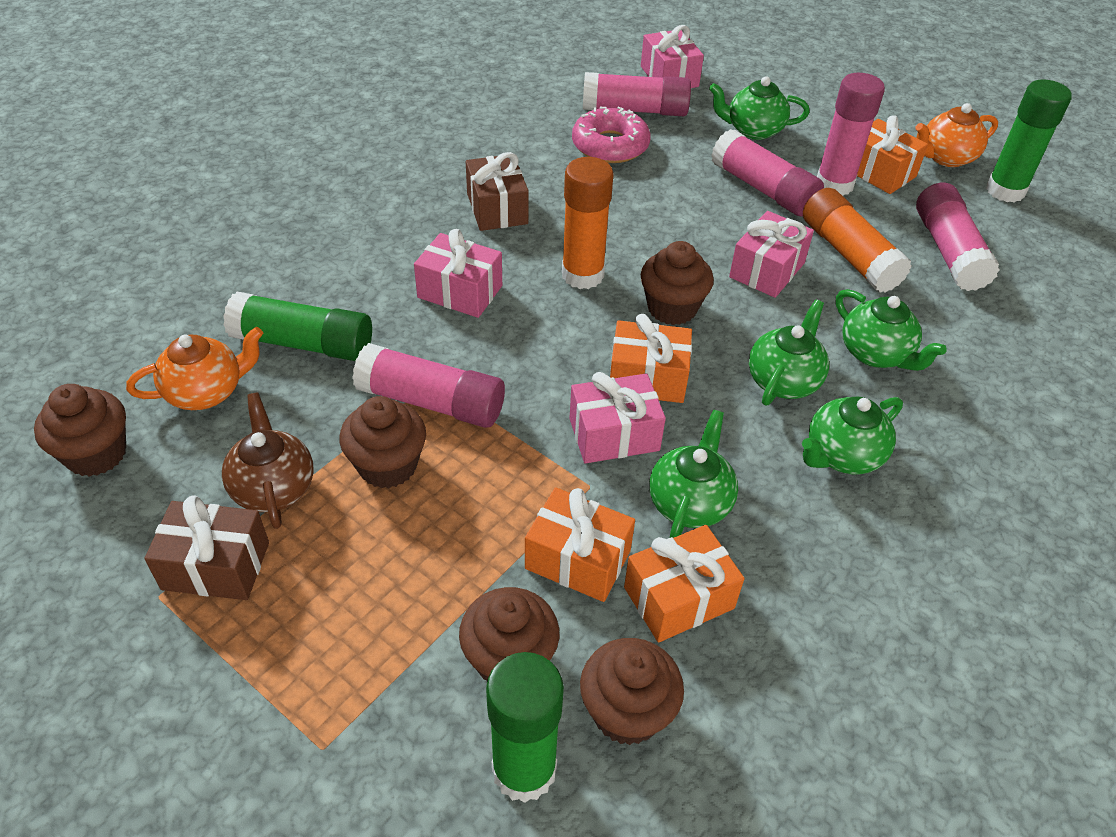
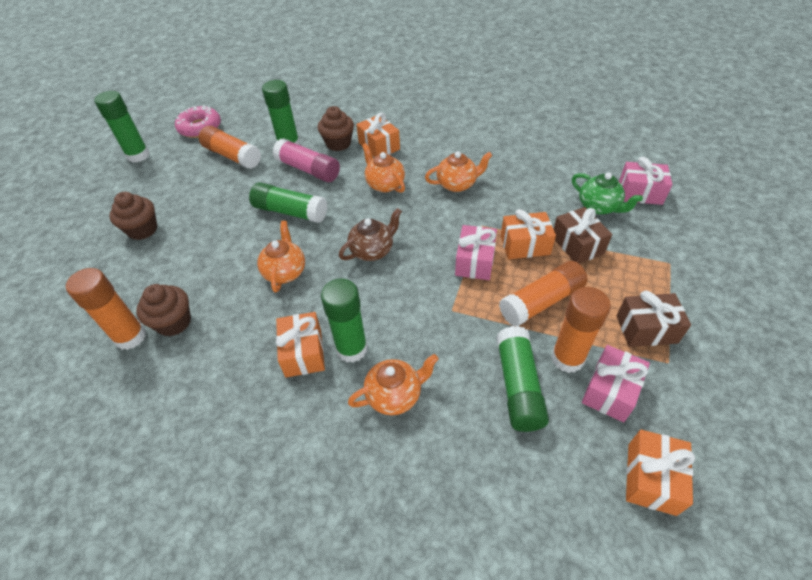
brown cupcake: [34,384,126,477] [340,396,426,488] [459,587,559,680] [580,638,684,745] [641,241,714,325] = 5 -> [109,192,157,240] [136,284,191,337] [318,106,354,151] = 3
green glue stick: [223,292,372,361] [486,652,564,803] [986,79,1072,203] = 3 -> [94,91,150,163] [249,182,327,223] [262,80,300,145] [321,279,368,363] [496,326,549,432] = 5
green teapot: [649,410,738,538] [709,76,810,140] [749,300,829,406] [802,396,903,474] [836,289,947,371] = 5 -> [572,172,643,215] = 1
orange glue stick: [562,157,614,289] [803,188,912,293] = 2 -> [66,268,146,350] [199,126,261,169] [499,261,588,326] [551,287,611,373] = 4
orange teapot: [126,327,263,410] [916,103,998,167] = 2 -> [257,221,305,292] [348,354,439,415] [362,143,405,193] [425,151,493,192] = 4
pink gift: [414,229,502,318] [569,372,666,464] [641,25,704,88] [729,211,814,298] = 4 -> [455,225,497,280] [582,345,650,422] [619,157,672,205] = 3
pink glue stick: [352,343,505,428] [583,72,691,116] [711,129,824,216] [817,73,885,196] [916,183,1000,291] = 5 -> [272,138,340,182] = 1

